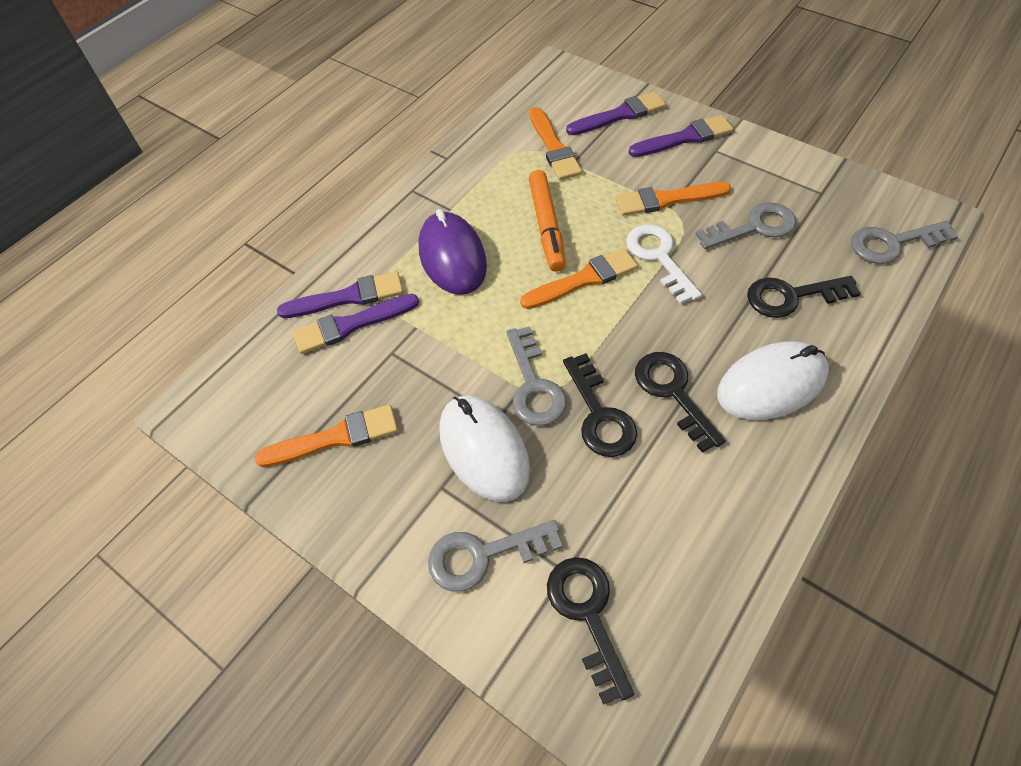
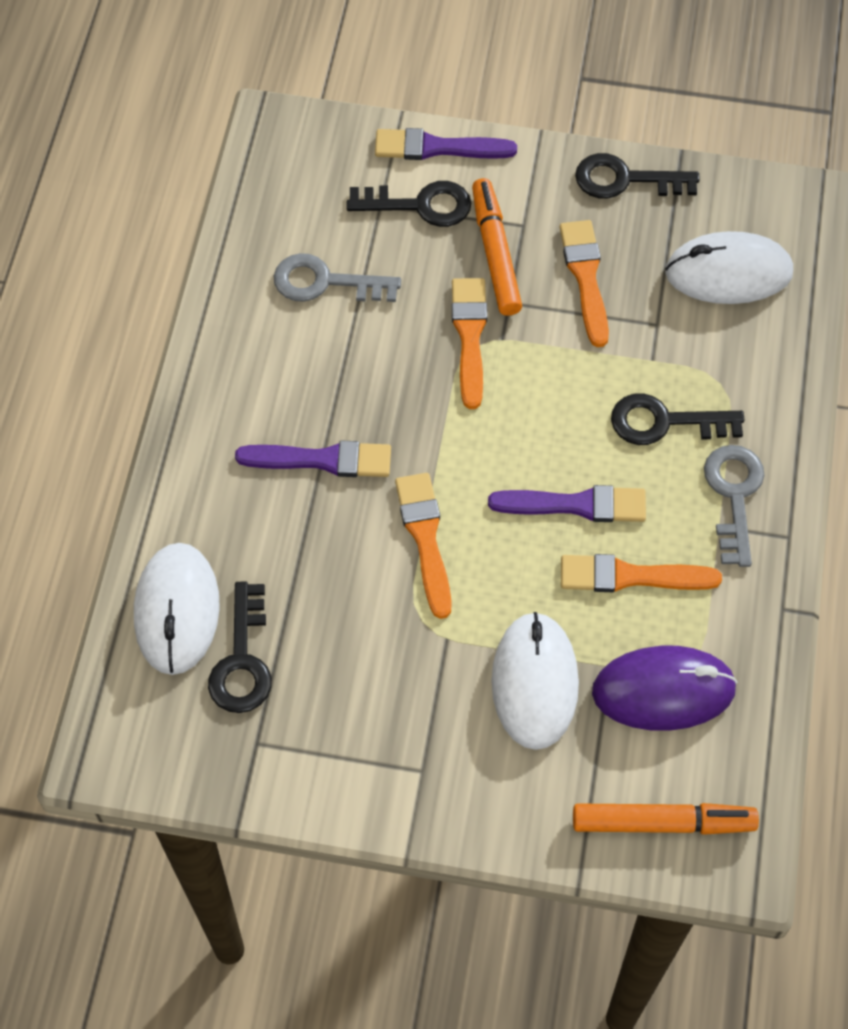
grey key: [428,520,563,592] [507,326,566,426] [695,202,796,249] [851,221,958,264] = 4 -> [274,253,401,302] [704,445,764,567] = 2
orange marker: [528,170,566,272] = 1 -> [472,178,522,316] [573,803,759,835] = 2
purple brush: [277,271,403,318] [293,294,419,354] [566,91,666,135] [629,115,733,157] = 4 -> [235,440,391,477] [375,128,517,160] [488,485,646,522] = 3
white key: [626,224,702,304] = 1 -> none = 0
white mouse: [439,396,530,502] [717,341,829,420] = 2 -> [134,543,220,675] [491,612,579,750] [665,231,793,304] = 3

